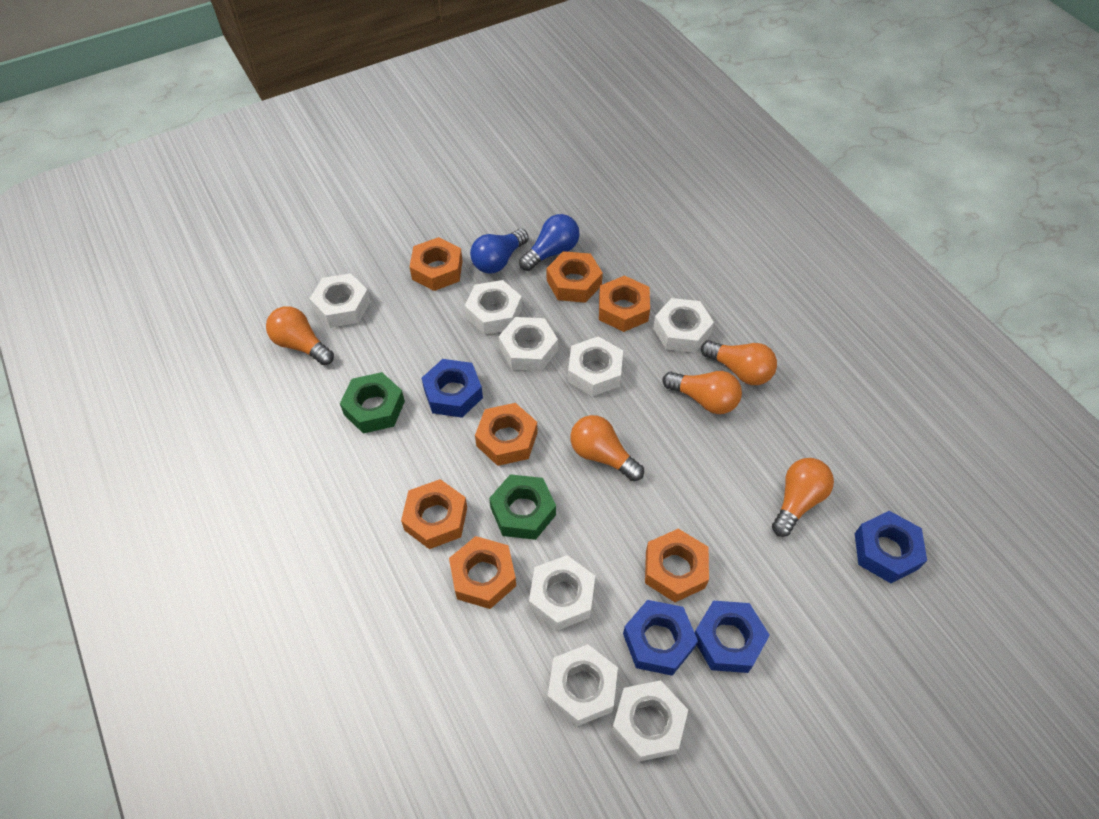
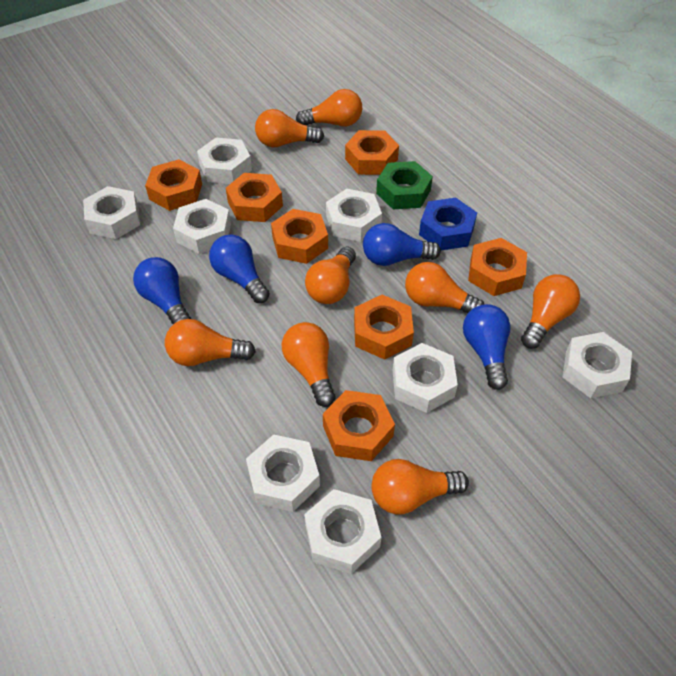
blue light bulb: [470,229,529,274] [519,214,580,271] = 2 -> [133,257,191,324] [209,234,270,303] [363,223,441,266] [463,304,511,390] = 4
blue nut: [421,359,483,418] [623,600,698,676] [695,601,770,673] [855,511,927,583] = 4 -> [419,198,477,250] = 1
green nut: [340,372,405,433] [489,474,556,540] = 2 -> [376,161,433,209] = 1
orange light bulb: [266,306,334,365] [570,415,644,481] [663,371,742,414] [701,340,777,385] [772,458,834,537] = 5 -> [165,319,256,366] [255,109,324,147] [282,322,336,407] [296,89,362,126] [305,246,356,304] [371,459,469,515] [405,262,484,313] [521,274,580,349] = 8

